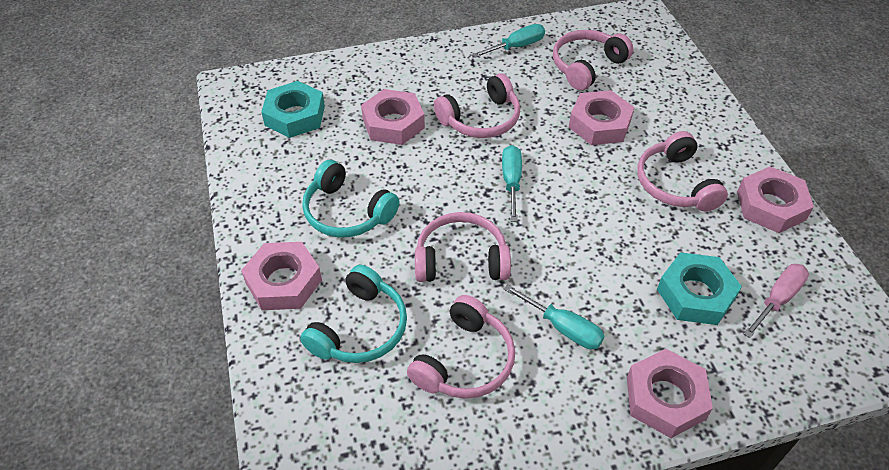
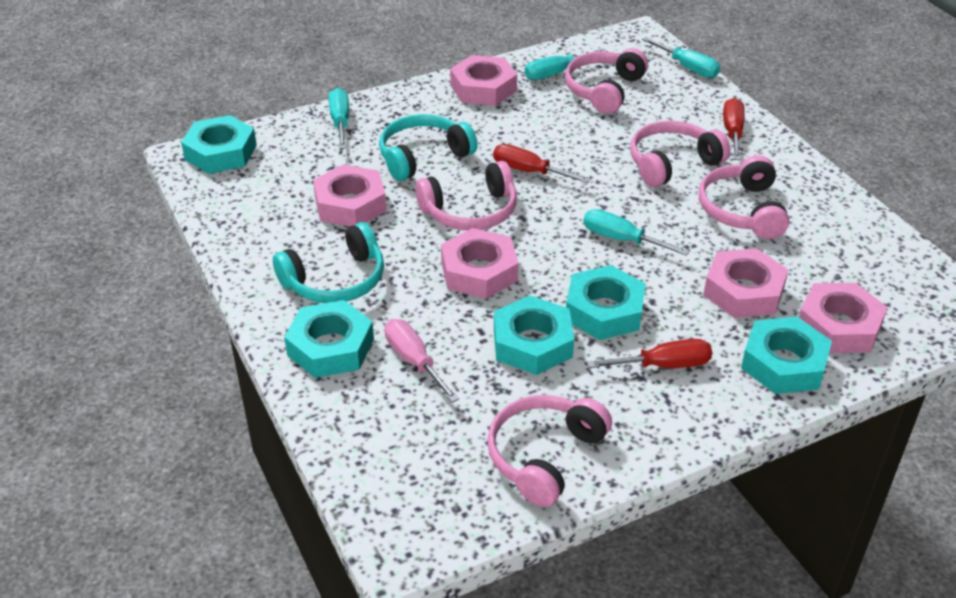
red screwdriver: none = 0 -> [493,144,591,183] [587,339,712,368] [723,98,745,160] = 3
turquoise nut: [261,81,325,138] [657,252,742,325] = 2 -> [181,115,257,174] [284,300,374,378] [494,295,574,375] [566,265,646,340] [741,317,832,394] = 5
turquoise screwdriver: [472,24,545,58] [502,145,522,222] [504,284,604,349] = 3 -> [329,88,349,149] [525,49,607,80] [583,209,690,256] [642,37,720,78] = 4

